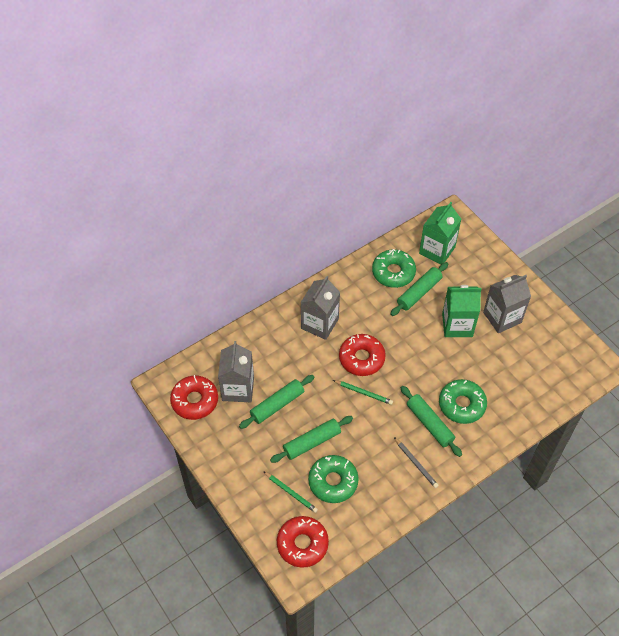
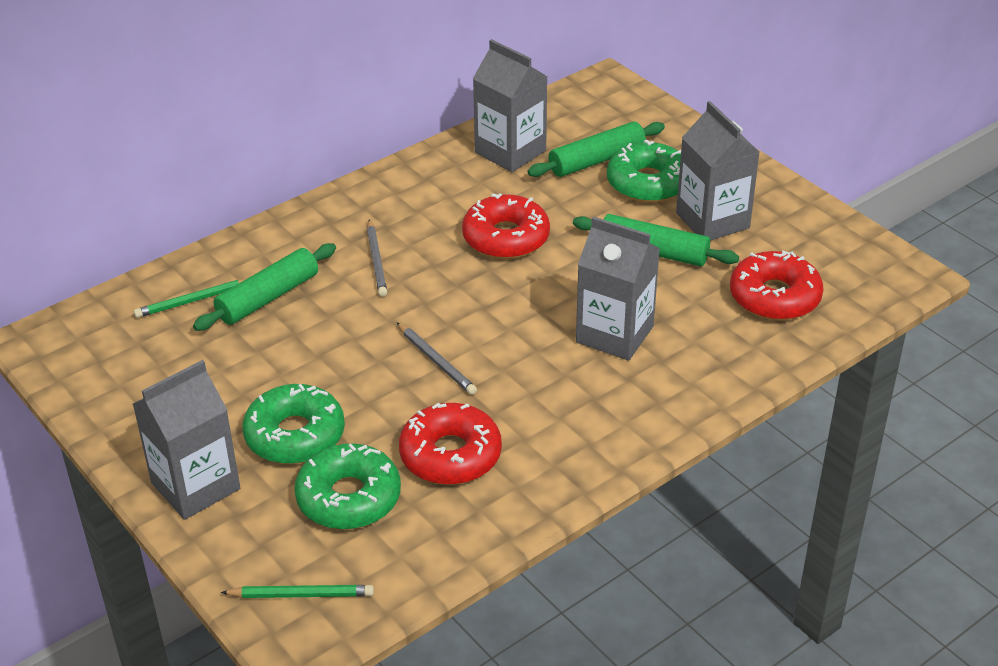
green carton: [419,202,461,265] [442,285,481,337] = 2 -> none = 0
green rolling pin: [239,375,314,429] [270,416,353,463] [390,262,448,316] [401,386,462,457] = 4 -> [193,243,336,331] [527,121,665,177] [573,214,739,266] = 3
grey carton: [218,341,254,402] [300,276,340,340] [483,275,531,333] = 3 -> [133,360,240,520] [473,39,548,172] [576,216,660,361] [676,101,759,241] = 4
grey pencil: [394,437,439,488] = 1 -> [367,219,387,297] [397,323,477,395] = 2

